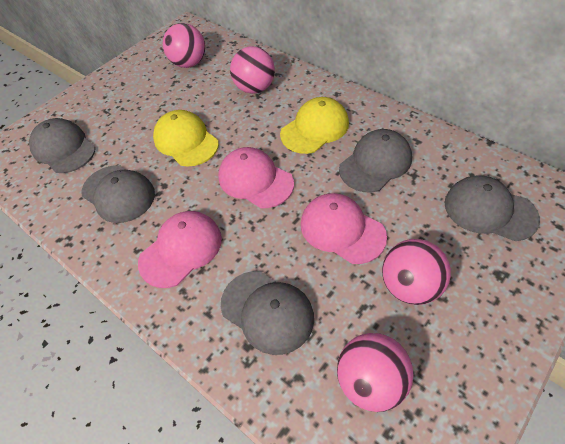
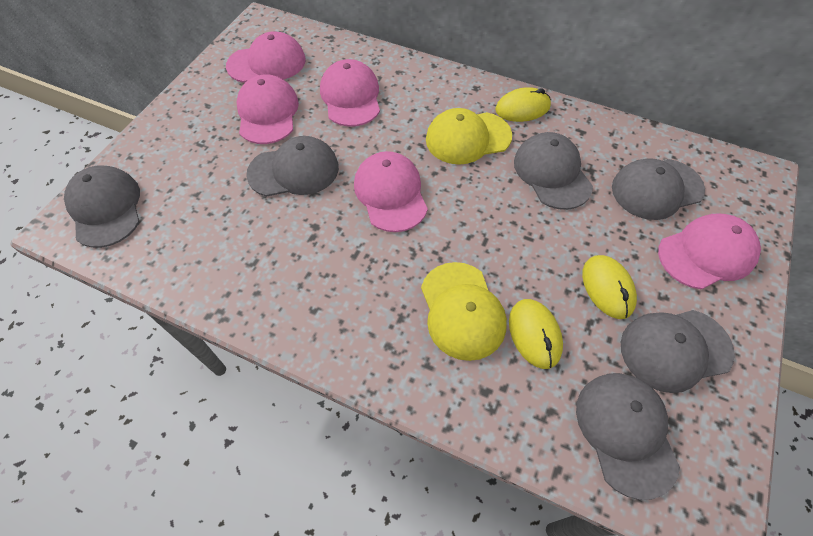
grey cap: [29,118,96,173] [82,165,155,223] [221,271,314,355] [339,129,412,193] [444,175,540,241] = 5 -> [64,166,140,248] [246,136,339,197] [514,132,593,210] [576,373,680,500] [612,158,705,220] [621,310,735,393] = 6
pink ball: [163,23,205,68] [230,46,275,93] [337,333,413,412] [382,239,451,305] = 4 -> none = 0
pink cap: [138,211,222,288] [218,147,294,208] [301,193,387,264] = 3 -> [226,31,306,83] [237,74,299,144] [320,59,380,127] [354,151,428,232] [658,214,761,289] = 5
yellow mouse: none = 0 -> [495,87,551,122] [509,299,563,369] [582,255,637,319] = 3

